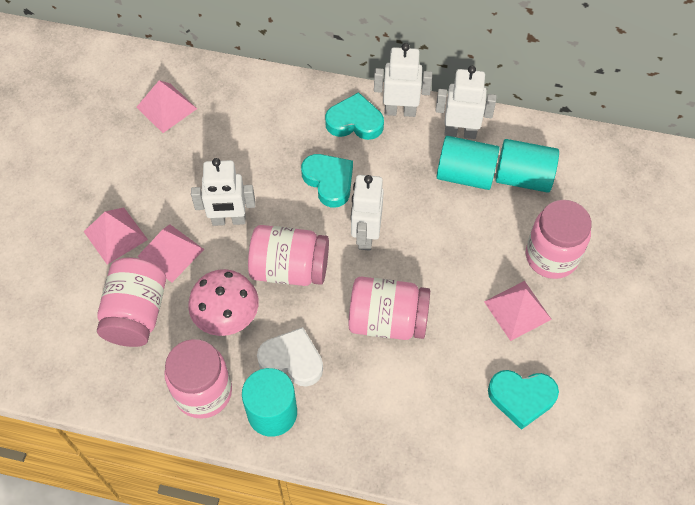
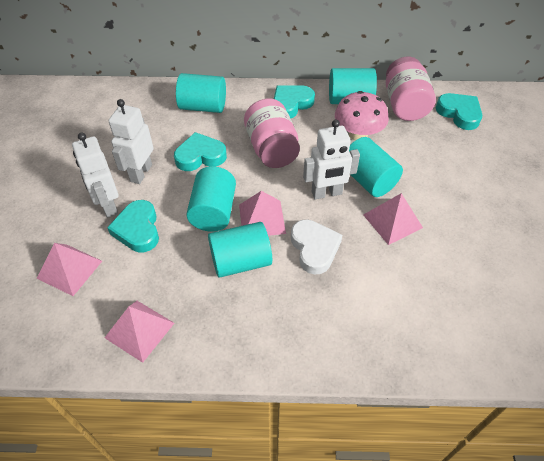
pink jar: [97,258,166,347] [164,339,232,419] [248,225,329,286] [348,277,430,340] [526,200,592,279] = 5 -> [244,99,300,168] [386,57,436,121] = 2
turquoise cylinder: [242,368,297,437] [437,136,500,190] [496,139,559,193] = 3 -> [176,73,226,113] [186,166,236,232] [208,222,272,278] [329,68,377,104] [349,137,403,197] = 5
turquoise heart: [301,154,353,208] [325,92,384,140] [488,370,559,430] = 3 -> [107,200,159,252] [174,132,227,171] [274,85,315,118] [436,93,482,130] = 4
white robot: [191,158,255,226] [351,175,384,251] [374,43,432,117] [436,66,497,139] = 4 -> [72,133,119,218] [109,99,154,184] [303,120,360,199] = 3

